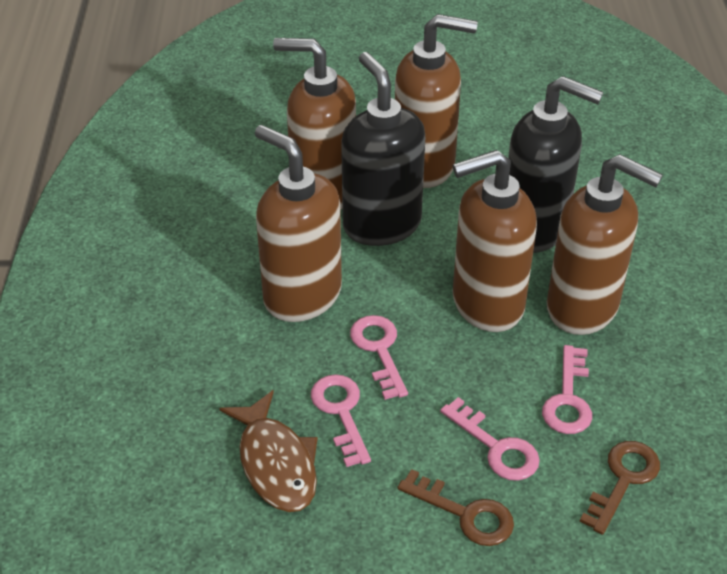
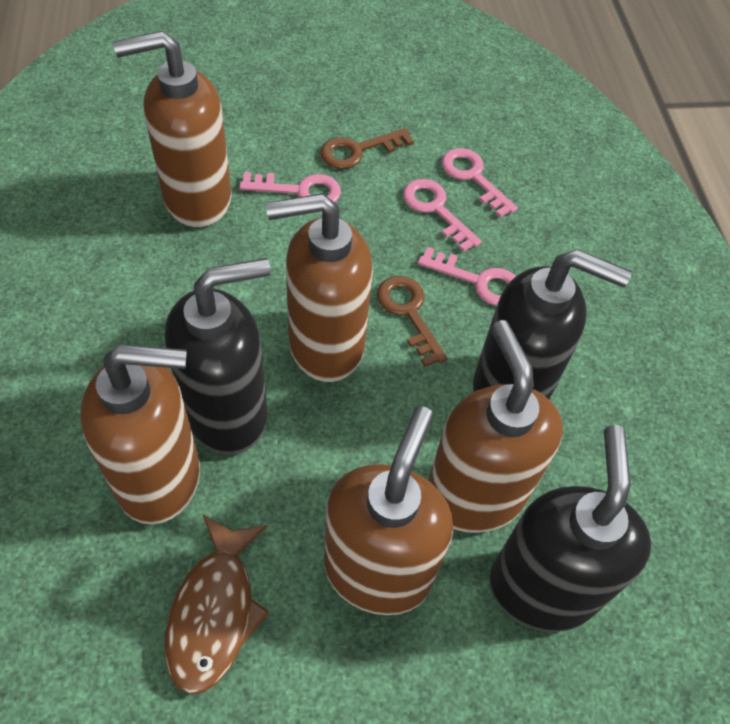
black soap dispenser: [341,52,425,246] [508,76,603,253] = 2 -> [165,258,271,455] [473,249,632,400] [489,425,651,632] = 3

